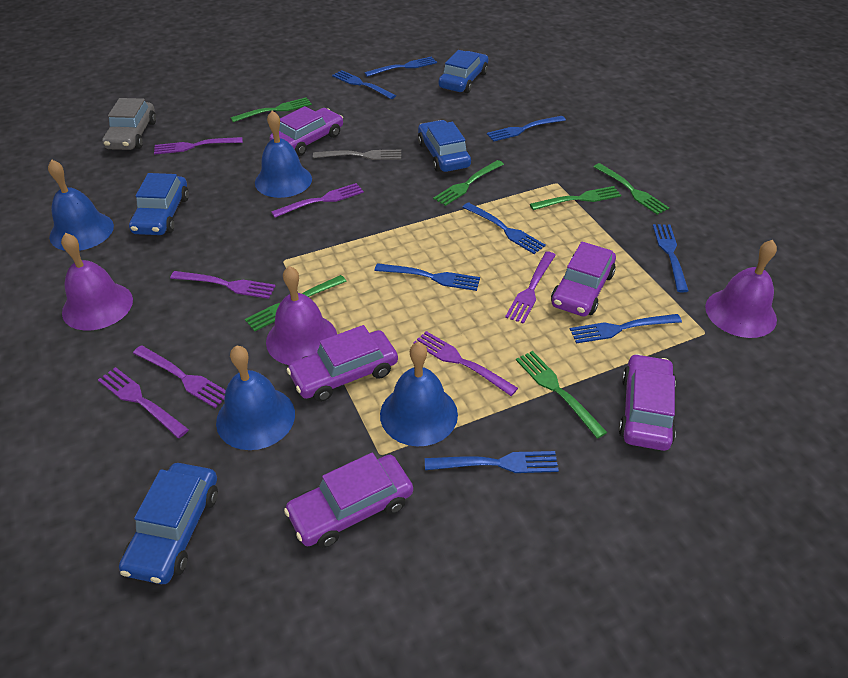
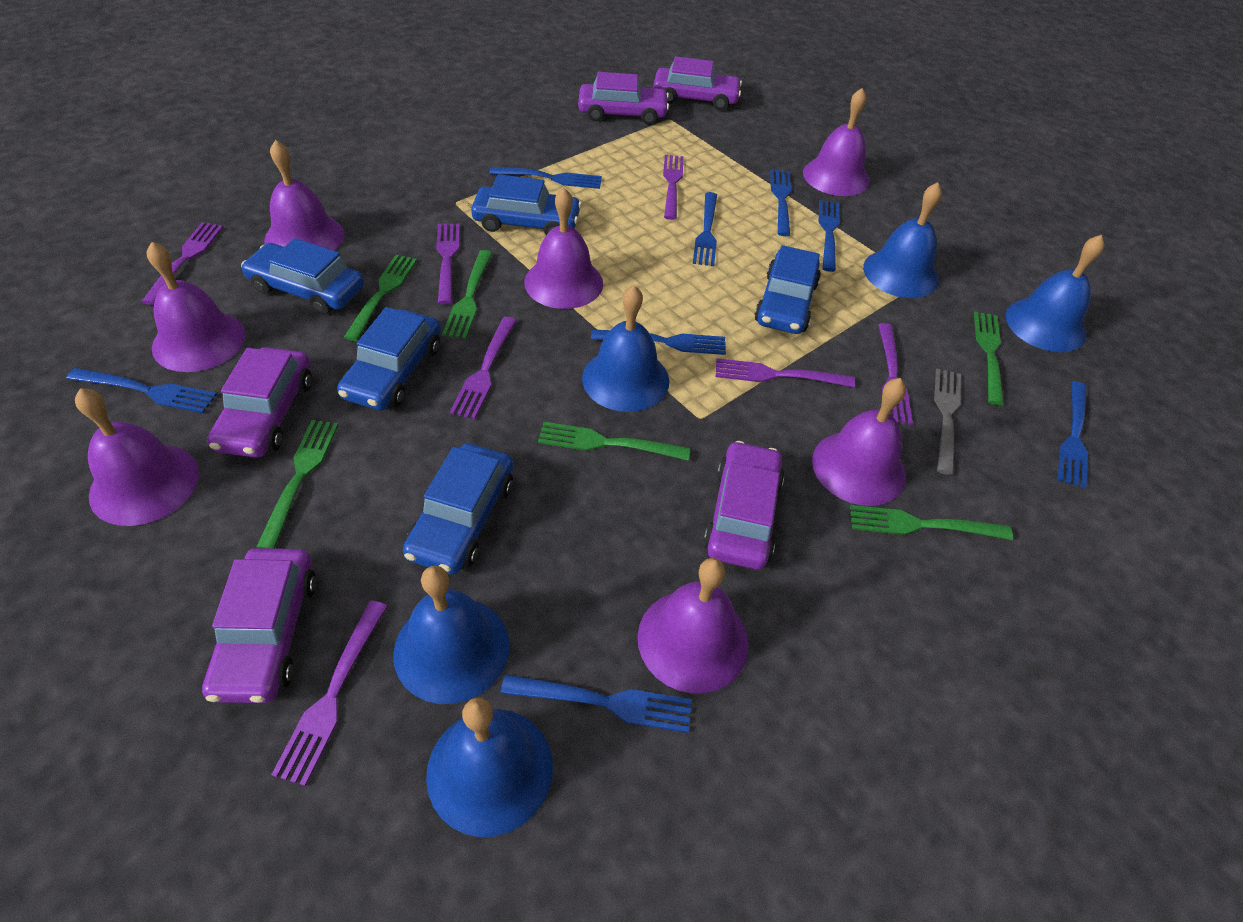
blue bell: [48,159,114,251] [216,345,295,450] [255,111,312,198] [380,342,458,446] = 4 -> [393,566,509,704] [426,698,553,837] [582,285,669,412] [863,182,942,298] [1006,235,1105,352] = 5
blue car: [119,463,218,584] [129,173,189,235] [418,120,471,172] [439,50,488,93] = 4 -> [241,238,364,315] [337,307,441,410] [403,443,513,574] [471,174,582,235] [754,245,821,334] = 5
grey car: [102,98,156,150] = 1 -> none = 0
purple bell: [61,233,133,330] [266,266,337,365] [705,240,777,338] = 3 -> [75,388,199,526] [147,242,246,372] [264,140,344,251] [524,188,603,309] [638,558,749,694] [803,88,870,196] [812,378,906,506] = 7

